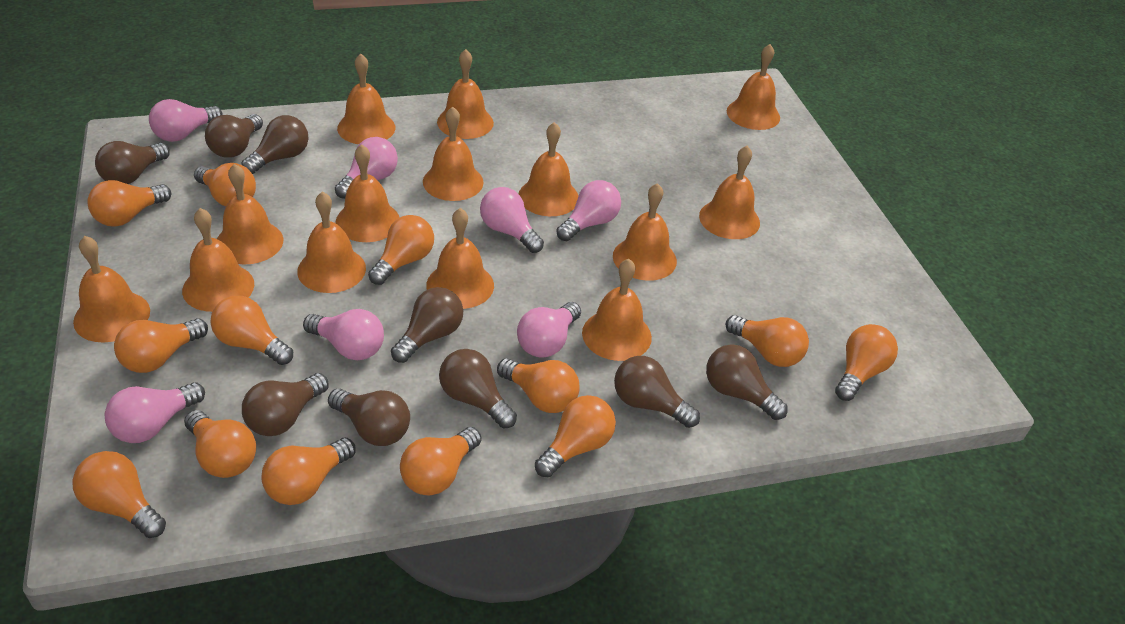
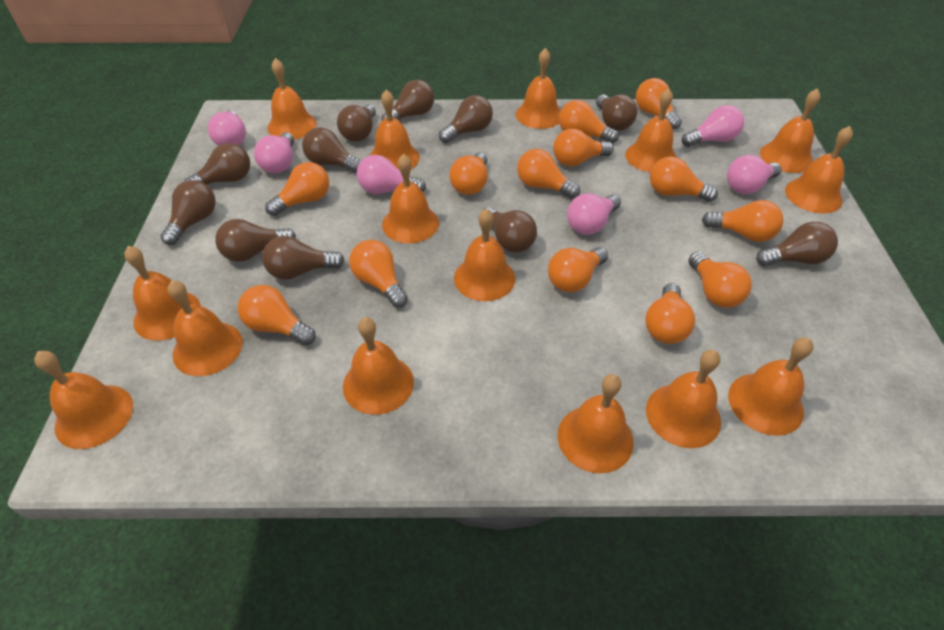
brown light bulb: [95,141,170,184] [205,114,263,158] [242,115,309,174] [242,373,329,436] [328,389,410,446] [391,287,463,363] [439,349,517,429] [614,356,700,428] [706,344,788,420] = 9 -> [160,180,216,245] [184,143,250,185] [215,219,296,262] [262,236,345,280] [302,127,362,174] [337,104,376,141] [382,80,434,120] [439,95,493,143] [483,207,537,253] [596,94,637,130] [756,222,838,266] = 11
orange bell: [73,236,150,342] [182,208,254,312] [217,164,283,264] [297,192,366,293] [335,144,400,242] [337,53,395,144] [423,107,484,201] [426,208,494,309] [437,49,494,139] [519,122,578,216] [582,259,652,361] [613,183,677,281] [699,146,760,239] [727,44,780,130] = 14 -> [34,351,133,449] [124,246,201,341] [168,280,243,376] [268,58,317,139] [343,317,414,415] [369,89,420,169] [382,154,439,243] [454,209,515,301] [516,48,561,129] [558,374,634,473] [625,88,676,172] [646,350,721,448] [728,338,813,436] [760,88,821,173] [785,126,853,214] = 15
pink light bulb: [105,382,205,443] [149,99,223,142] [303,309,384,360] [335,137,398,199] [480,187,544,253] [517,302,581,358] [556,180,621,241] = 7 -> [208,111,246,146] [254,132,294,173] [356,155,426,194] [567,193,621,235] [682,105,744,147] [727,155,782,194] = 6

